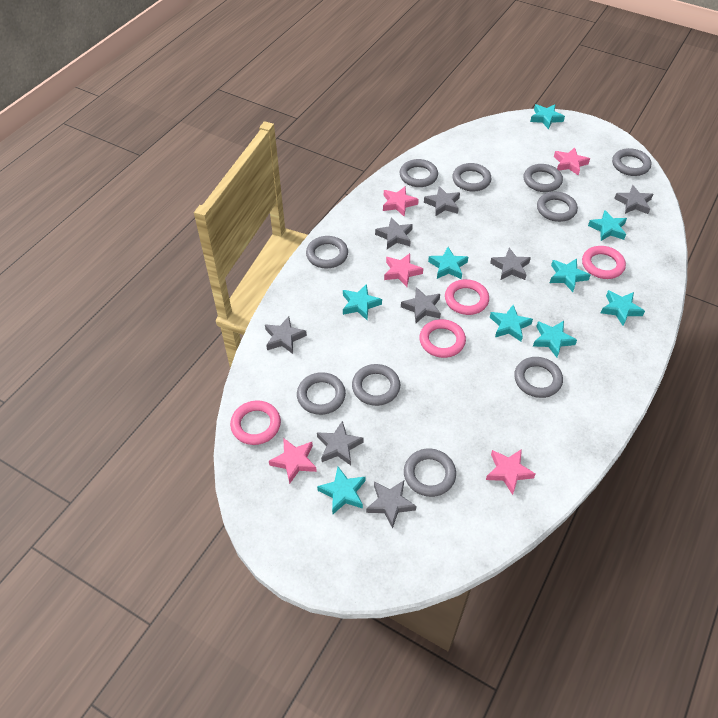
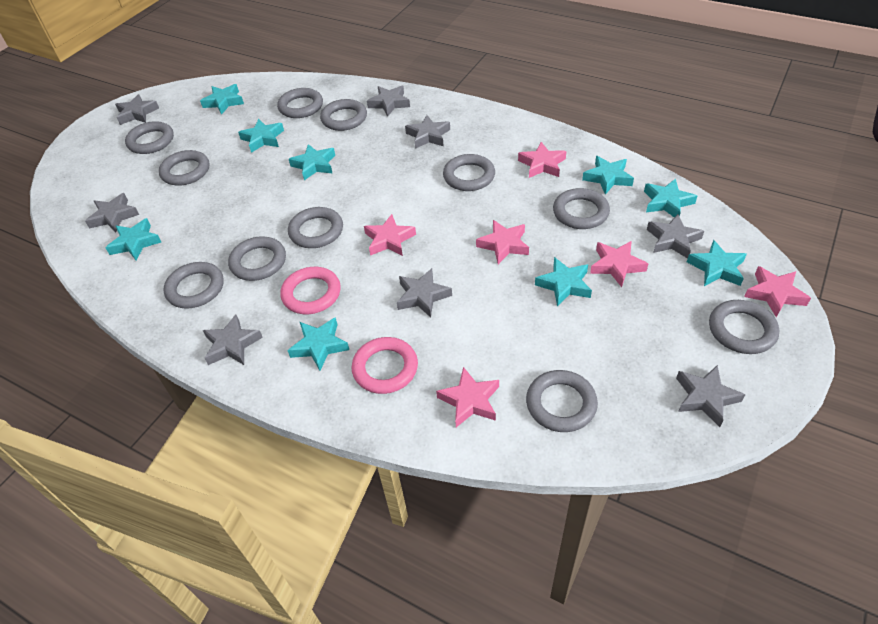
grey ring: [297,372,346,415] [306,236,348,268] [352,364,400,406] [399,159,438,187] [404,449,456,497] [452,163,491,191] [514,357,563,398] [524,164,563,192] [537,192,578,222] [612,148,651,176] = 10 -> [125,121,174,154] [159,150,209,186] [164,262,224,309] [228,236,286,281] [277,88,323,118] [288,207,343,248] [320,99,367,131] [443,154,495,191] [526,370,598,432] [553,188,610,229] [709,300,779,354] = 11
pink ring: [230,400,281,445] [419,319,466,358] [445,279,489,315] [582,246,626,279] = 4 -> [280,267,341,314] [352,337,418,394] = 2
pink star: [269,438,317,484] [383,187,419,217] [384,253,423,287] [486,449,536,495] [554,147,590,175] = 5 -> [364,214,416,256] [436,367,499,427] [476,220,529,264] [518,142,567,178] [590,241,648,287] [744,266,811,317] = 6

